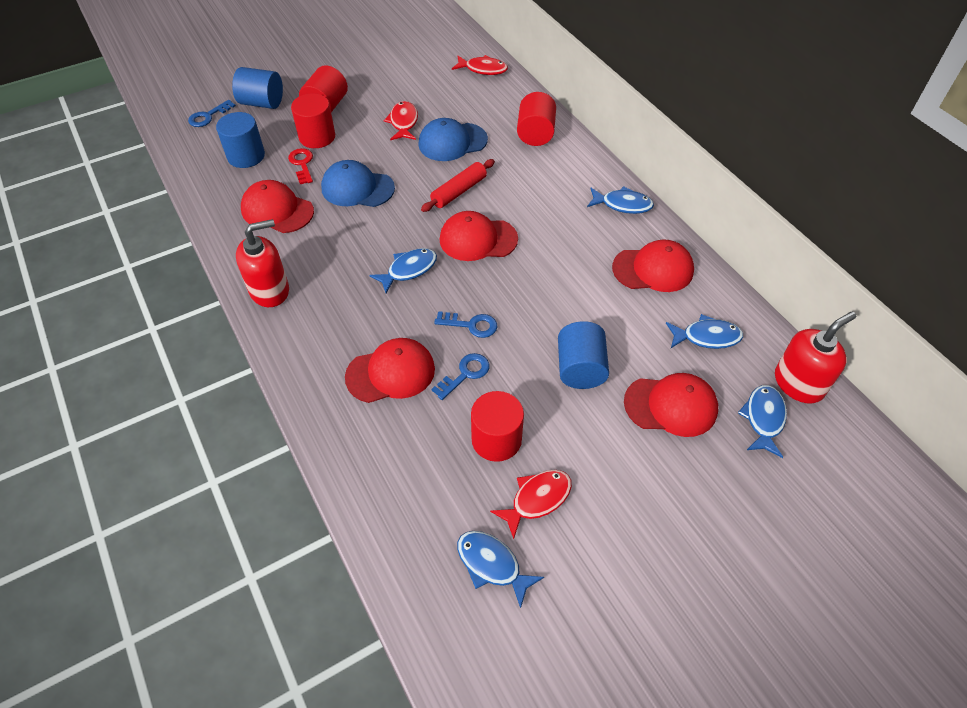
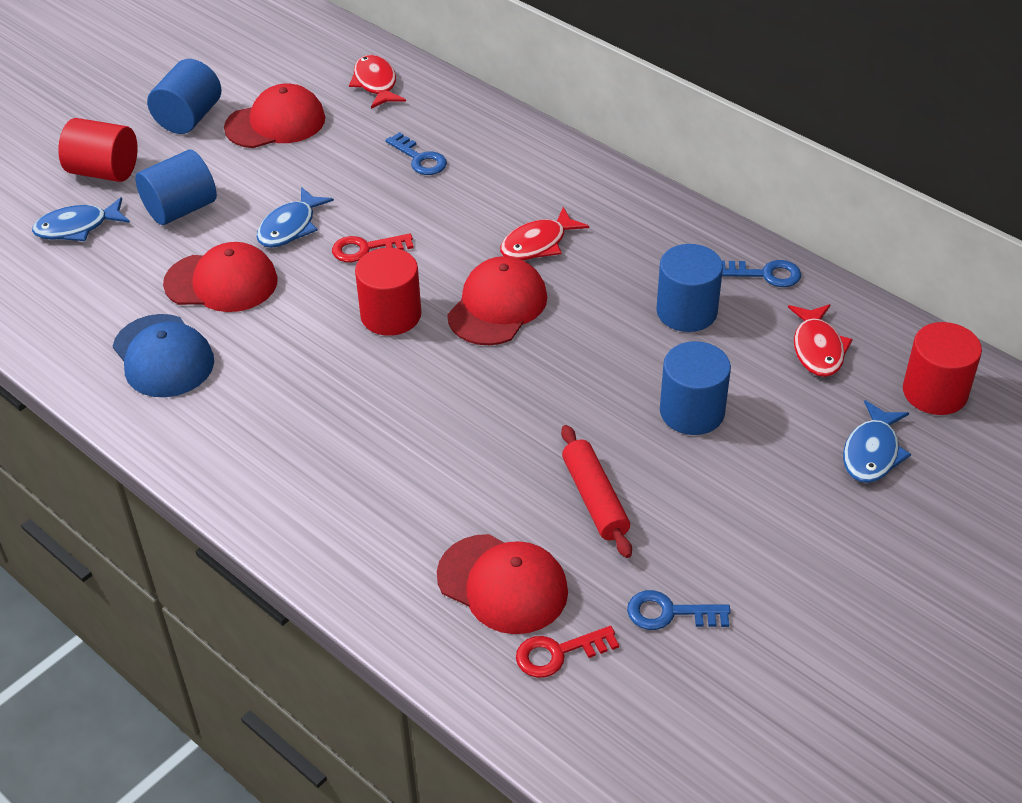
blue cap: [321,160,395,207] [418,118,488,161] = 2 -> [113,314,214,397] = 1
blue cylinder: [216,112,265,168] [232,67,283,109] [558,321,609,389] = 3 -> [135,150,217,225] [147,59,221,134] [656,244,723,332] [660,341,731,435] = 4
blue fish: [369,248,437,293] [457,531,544,608] [587,186,654,214] [666,314,743,349] [738,385,787,458] = 5 -> [32,197,130,241] [257,187,334,248] [843,400,911,483] = 3
red cap: [241,180,314,233] [345,338,435,403] [440,211,518,261] [612,239,694,292] [624,373,718,437] = 5 -> [163,242,278,312] [224,83,325,148] [437,534,568,634] [447,256,547,345] = 4
red cylinder: [291,93,335,148] [299,65,348,112] [471,391,524,462] [517,92,556,146] = 4 -> [58,118,138,182] [355,248,421,336] [903,322,982,415] = 3
red key: [288,148,313,184] = 1 -> [332,233,414,262] [516,626,619,678] = 2
red soap dispenser: [236,219,289,307] [775,311,856,404] = 2 -> none = 0

